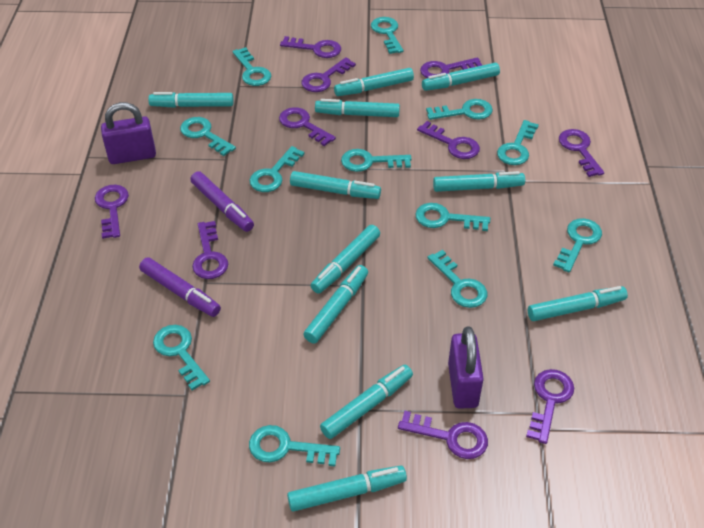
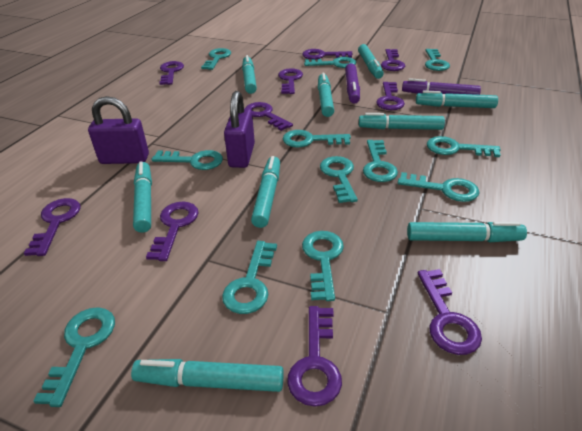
turquoise marker: [148,92,233,108] [287,466,407,512] [290,171,381,199] [303,265,368,343] [311,225,380,294] [315,99,400,117] [320,365,413,439] [334,68,414,96] [422,63,500,91] [433,171,525,192] [528,286,628,321] = 11 -> [131,359,284,392] [133,161,152,233] [242,55,257,94] [251,156,280,228] [318,73,334,117] [358,44,384,79] [359,113,445,130] [407,222,527,242] [416,91,498,108] = 9

